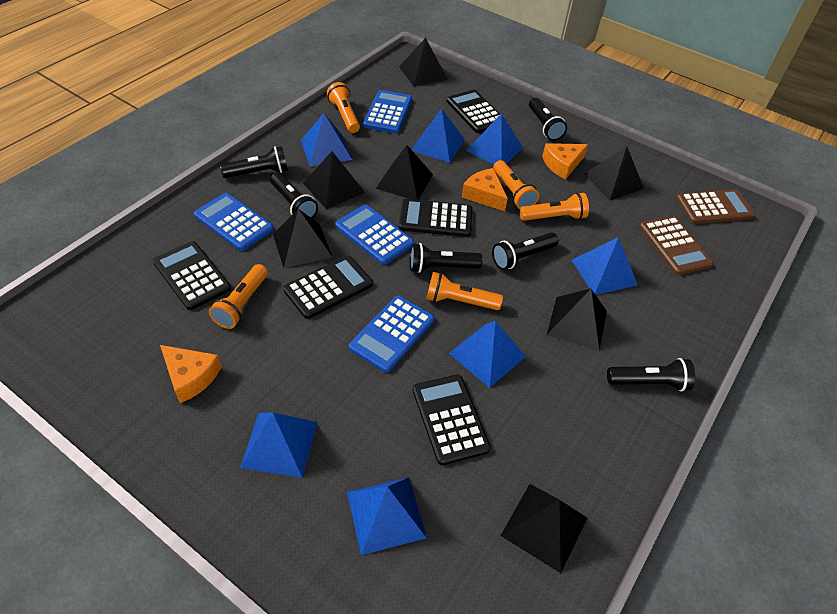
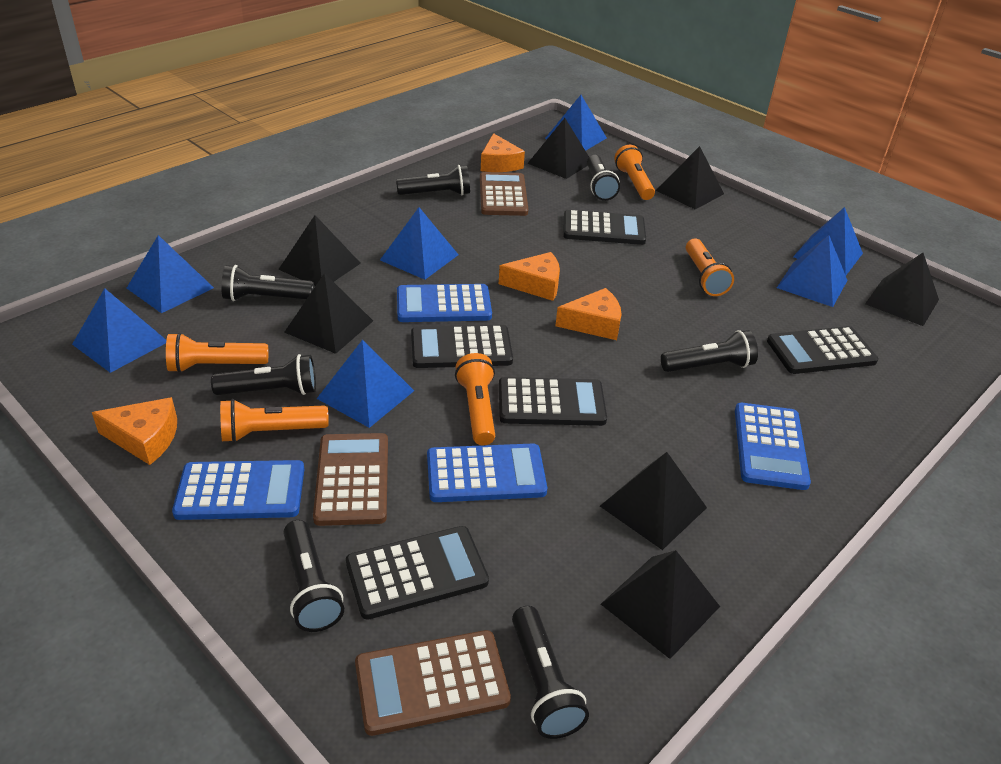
black flashlight: [220,146,288,178] [270,173,318,218] [410,243,483,273] [492,233,559,270] [529,98,567,141] [607,358,695,392] = 6 -> [211,354,316,395] [221,265,314,301] [284,520,344,632] [396,165,470,195] [512,606,589,739] [587,155,620,201] [661,330,758,372] = 7
brown calculator: [639,216,713,275] [676,189,755,224] = 2 -> [313,433,388,526] [355,630,511,736] [480,172,528,216] = 3
orange cheese: [160,345,221,403] [462,168,508,211] [542,143,588,179] = 3 -> [92,397,177,465] [481,133,525,172] [499,252,560,301] [555,288,622,340] = 4

